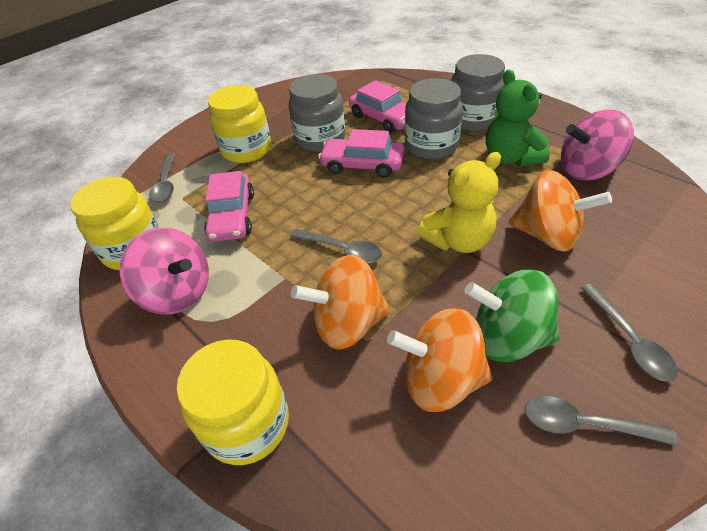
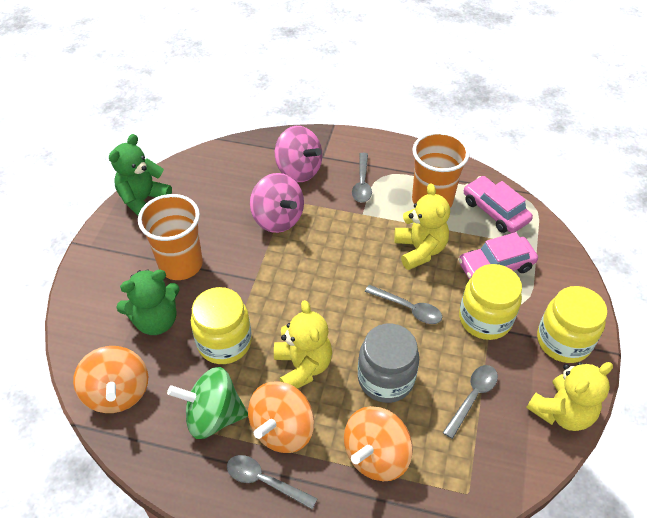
green teddy bear: [486,69,550,167] = 1 -> [109,134,172,215] [116,269,180,335] = 2
grey jar: [289,74,345,152] [405,78,463,160] [451,54,505,132] = 3 -> [358,323,419,403] = 1
orange cup: none = 0 -> [138,194,203,280] [412,132,470,208] = 2
pink car: [204,171,254,242] [318,129,404,178] [349,80,406,133] = 3 -> [458,232,538,280] [464,176,533,233] = 2
yellow teddy bear: [417,152,501,253] = 1 -> [274,300,332,389] [394,183,450,270] [526,362,613,431] = 3

